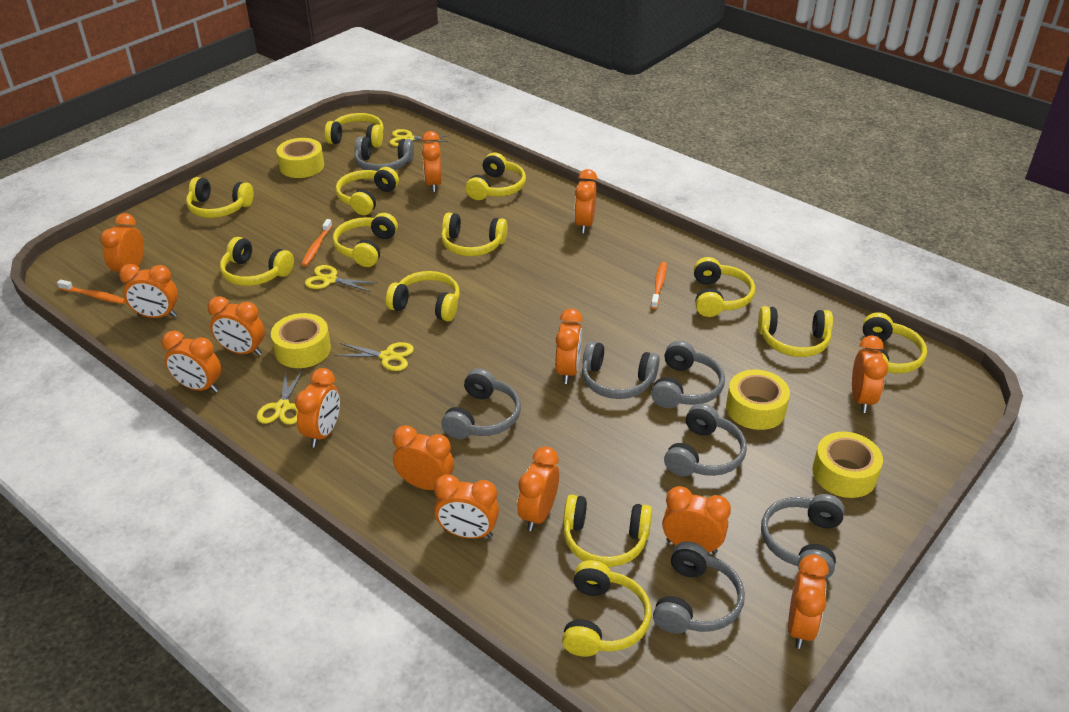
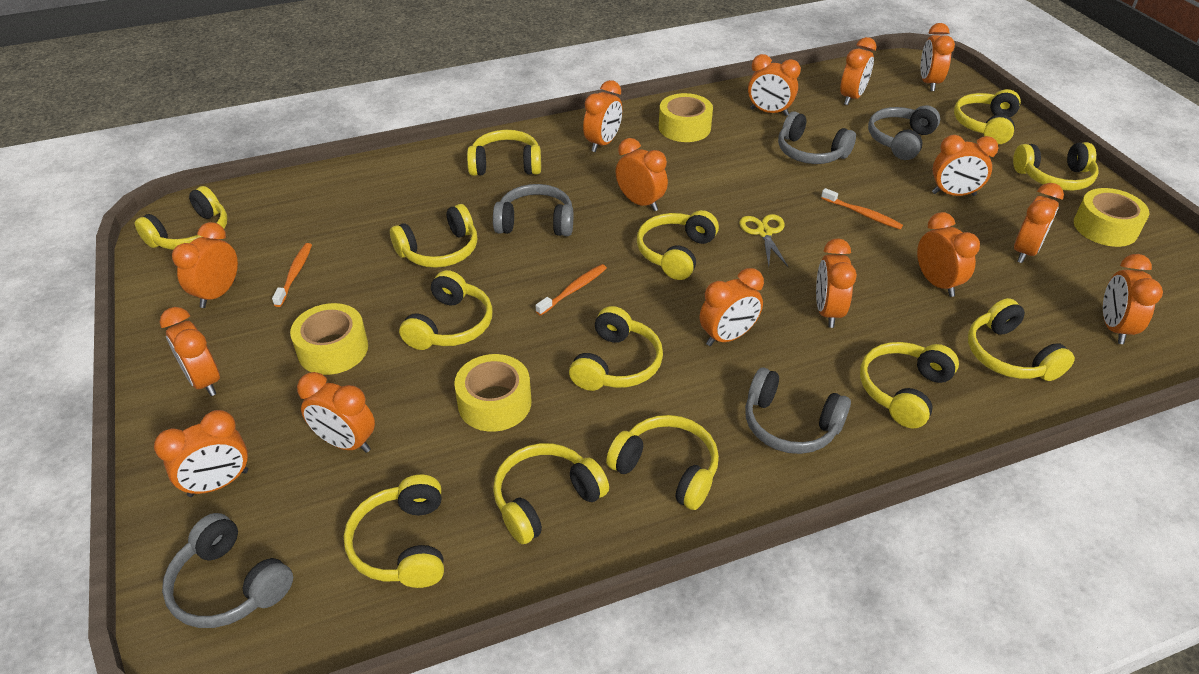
grey headphones: [354,136,414,171] [441,368,521,439] [582,341,660,399] [651,341,725,408] [653,542,745,634] [664,403,747,476] [761,494,845,579] = 7 -> [162,513,293,628] [493,184,573,236] [745,368,851,454] [778,111,856,164] [868,105,940,160] = 5
orange clock: [100,213,144,281] [119,264,178,318] [162,331,221,393] [208,296,265,356] [295,368,340,447] [393,425,454,490] [422,131,442,192] [434,474,499,539] [517,447,559,531] [555,309,583,384] [574,169,597,233] [662,486,731,554] [788,554,829,649] [852,335,888,413] = 14 -> [154,410,248,497] [160,307,220,396] [172,222,238,308] [297,372,375,453] [583,80,622,152] [616,138,668,211] [700,268,764,346] [748,54,801,116] [816,238,857,328] [840,37,877,105] [917,212,980,297] [920,23,955,91] [932,135,998,196] [1014,183,1064,263] [1103,254,1163,344] = 15
yellow scissors: [257,369,304,425] [305,265,378,292] [334,342,414,371] [389,129,447,147] = 4 -> [739,214,789,268] = 1

